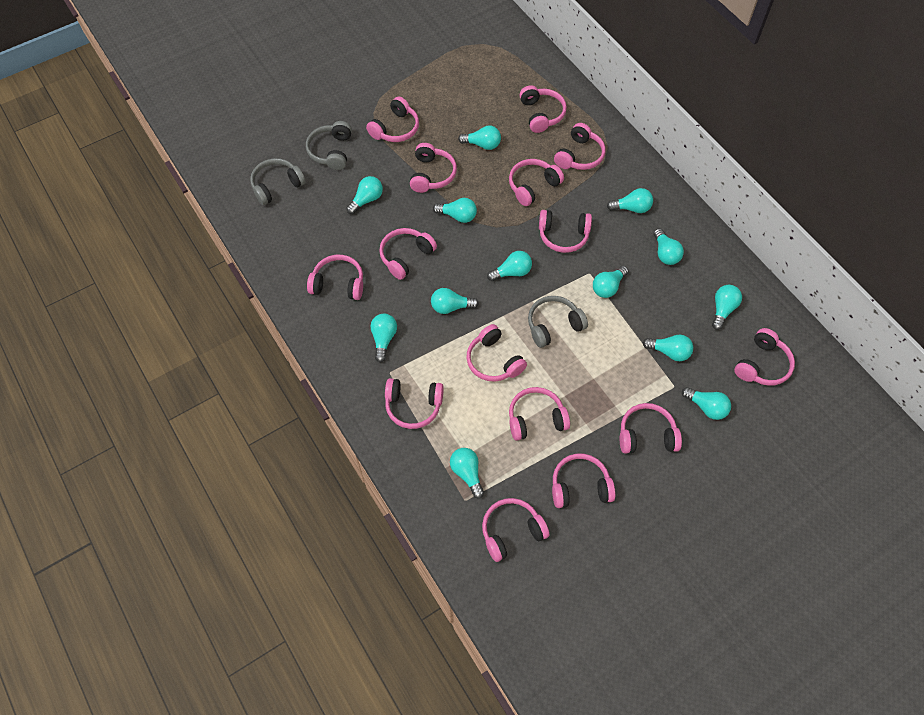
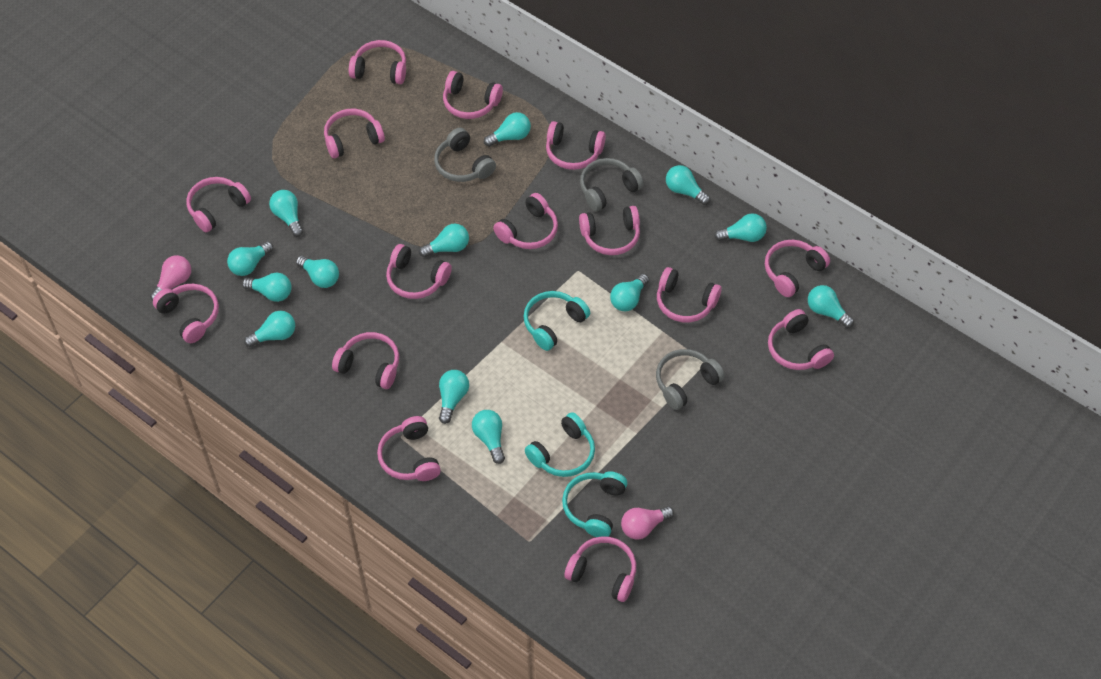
pink light bulb: none = 0 -> [150,255,191,302] [621,506,674,539] = 2
turquoise headphones: none = 0 -> [523,291,590,351] [525,412,595,477] [562,471,627,537] = 3

